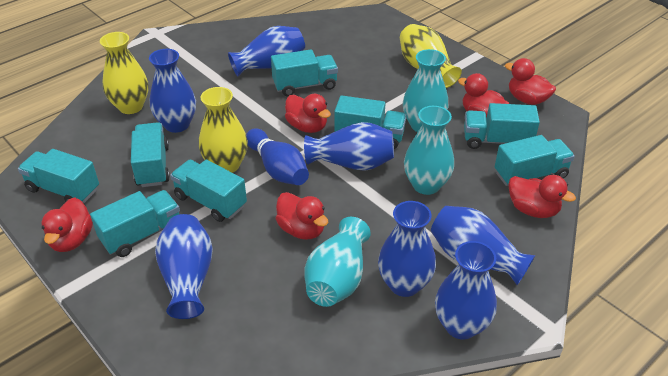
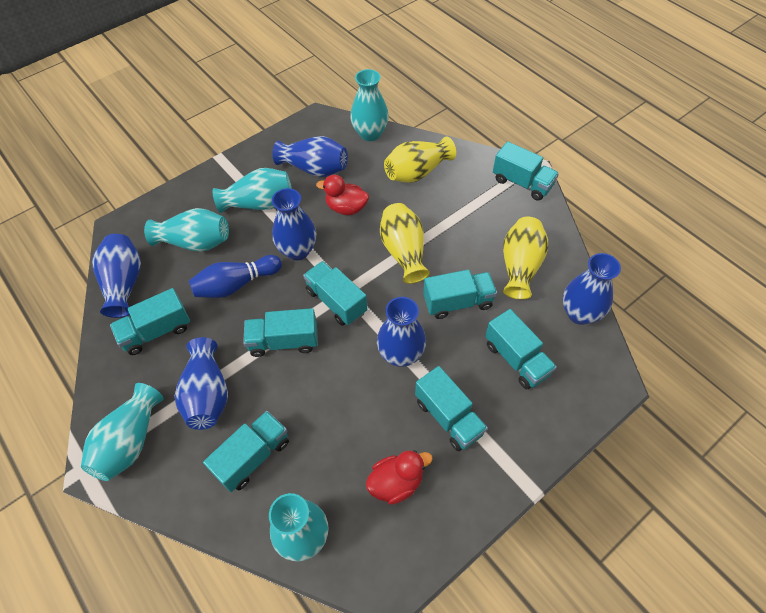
blue vase: [149,49,196,133] [155,214,213,319] [228,26,305,76] [304,122,394,171] [378,201,436,297] [431,206,535,285] [435,241,497,339] = 7 -> [92,234,141,318] [175,337,228,430] [272,188,317,260] [273,136,348,177] [377,297,426,367] [563,253,621,325] = 6
red duck: [41,197,93,252] [276,192,328,240] [285,94,331,133] [458,73,509,118] [505,58,556,105] [508,175,576,218] = 6 -> [316,175,369,215] [366,450,432,505] = 2
turquoise vase: [304,217,371,307] [403,49,448,132] [404,106,454,195] = 3 -> [81,383,164,481] [144,208,229,252] [213,168,292,213] [269,493,329,561] [350,69,389,141] = 5

